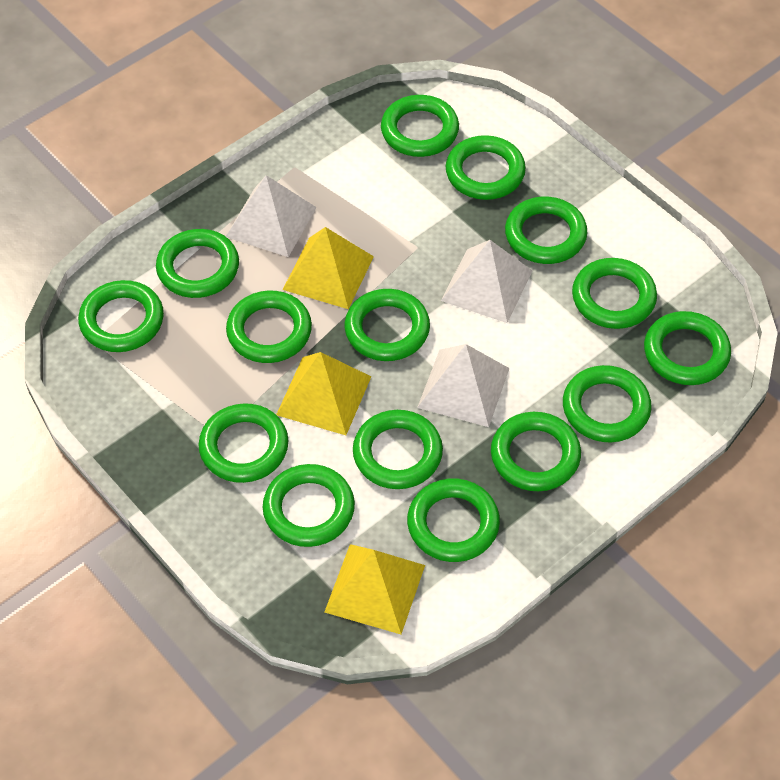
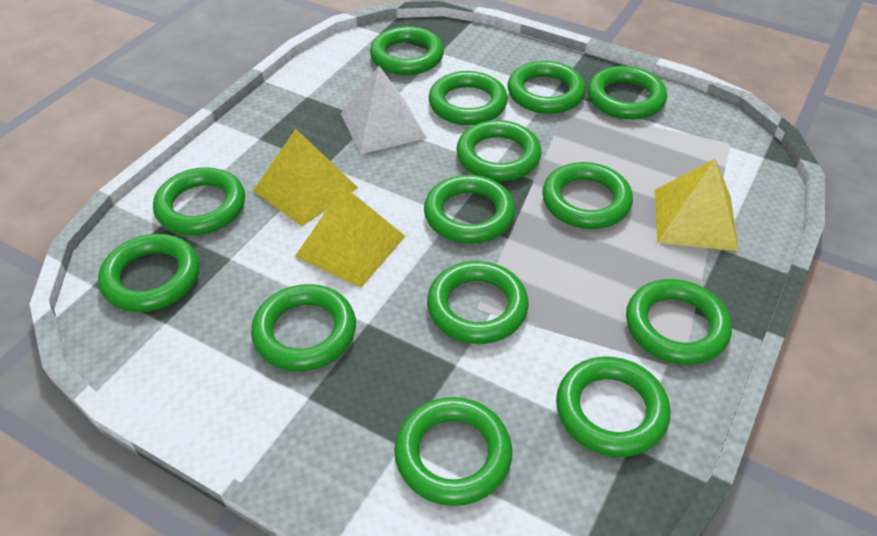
green ring: [78,280,164,352] [156,229,239,298] [198,403,289,483] [226,291,312,363] [263,464,355,547] [344,289,430,361] [353,410,443,489] [381,95,459,157] [407,478,500,562] [446,135,526,200] [491,412,581,491] [505,197,587,264] [563,365,651,442] [572,258,657,329] [644,311,731,385] = 15 -> [98,234,200,312] [153,167,245,235] [251,284,356,371] [370,26,444,75] [394,397,512,506] [424,175,515,244] [427,261,529,344] [428,71,508,125] [456,120,541,181] [508,61,586,114] [542,162,633,229] [556,357,670,457] [588,66,667,120] [626,279,732,365] = 14
white pyramid: [226,175,317,257] [417,344,510,427] [441,240,532,323] = 3 -> [340,66,427,154] = 1

